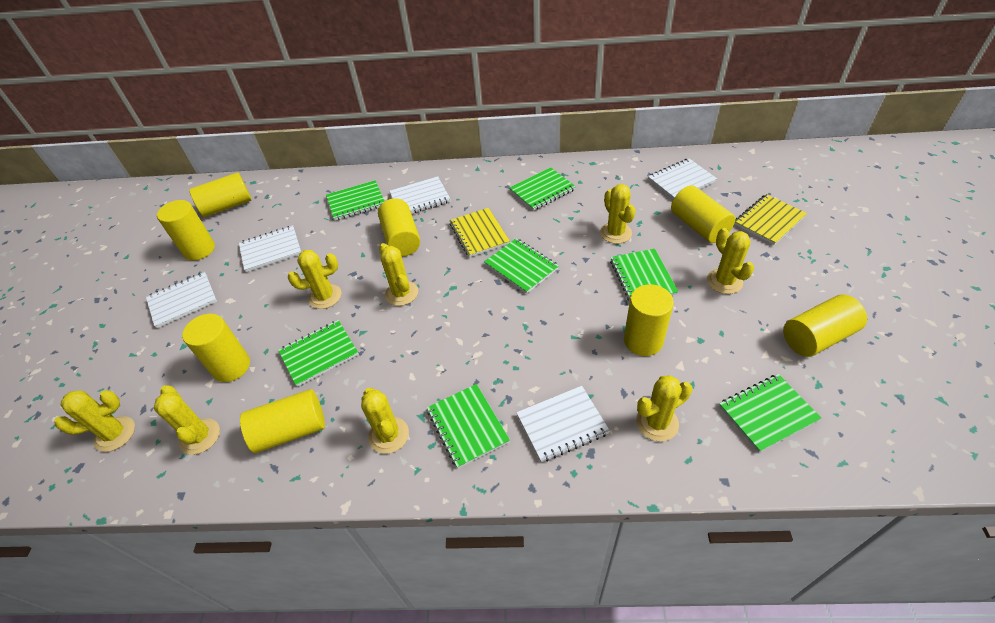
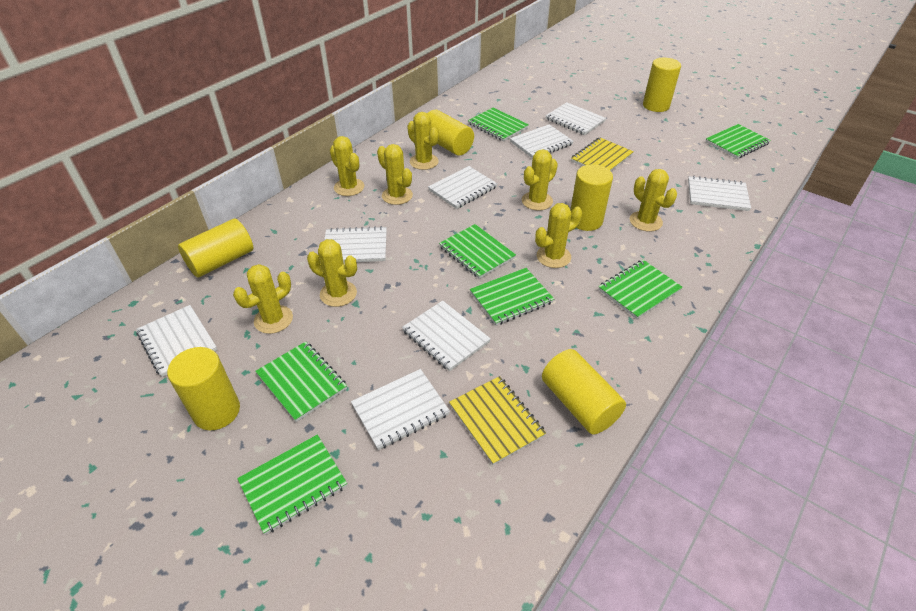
white notebook: [146,272,217,328] [239,225,301,272] [389,176,451,214] [516,386,610,462] [648,158,717,199] = 5 -> [136,305,217,377] [325,226,387,263] [351,369,450,450] [402,301,491,371] [428,166,498,209] [510,124,574,159] [545,102,606,135] [688,176,751,211] = 8
yellow cylinder: [157,200,215,261] [182,314,250,382] [189,172,251,217] [240,389,325,453] [378,198,420,257] [624,284,674,356] [671,185,735,243] [783,294,867,357] = 8 -> [167,347,240,430] [178,218,253,277] [427,110,474,156] [542,349,626,434] [570,164,613,231] [643,58,681,112] = 6

